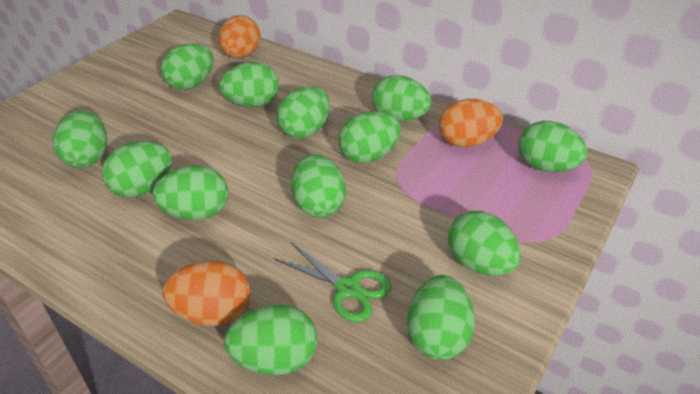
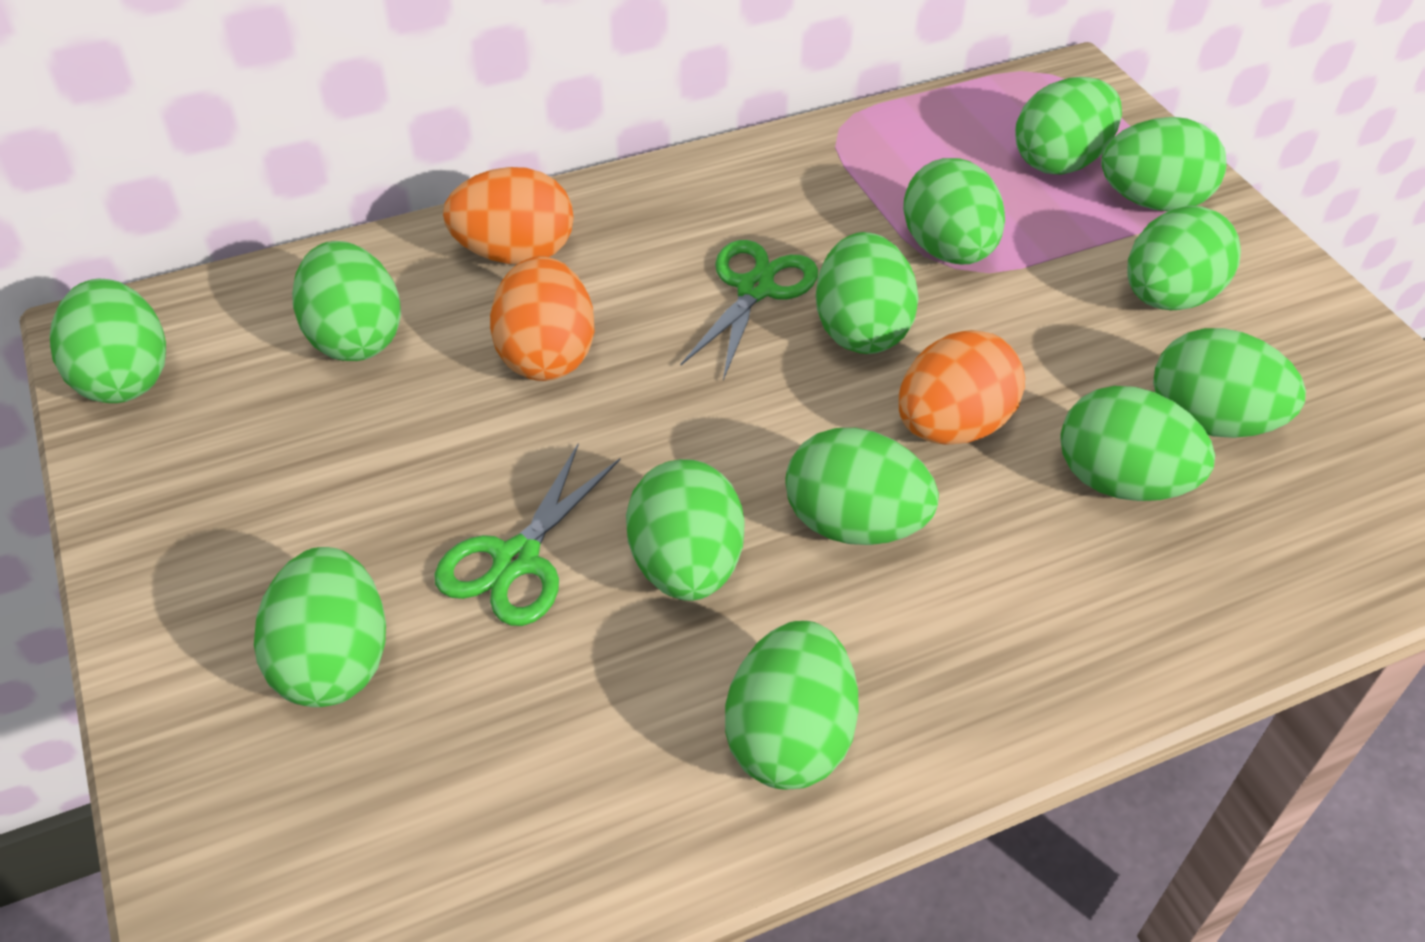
green scissors: [275,242,392,322] = 1 -> [434,443,620,626] [681,240,818,380] = 2

